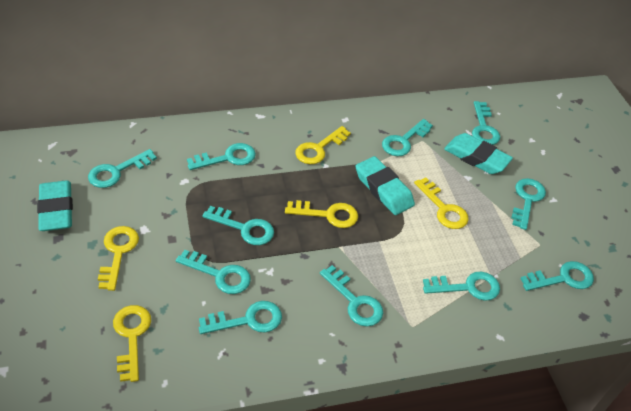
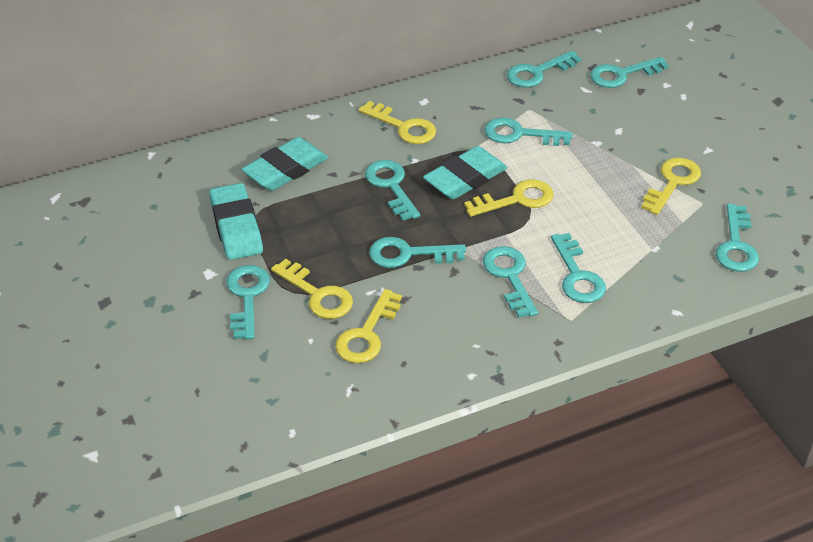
turquoise key: [88,149,157,188] [176,250,251,294] [187,143,256,170] [199,301,282,334] [202,206,274,245] [320,265,383,326] [382,119,433,156] [423,272,500,301] [472,101,500,145] [511,178,546,230] [520,261,594,291] = 11 -> [226,265,270,340] [365,160,420,221] [369,237,466,268] [483,246,538,318] [485,117,573,146] [507,51,581,88] [551,233,606,303] [590,57,669,88] [716,204,759,272] = 9

